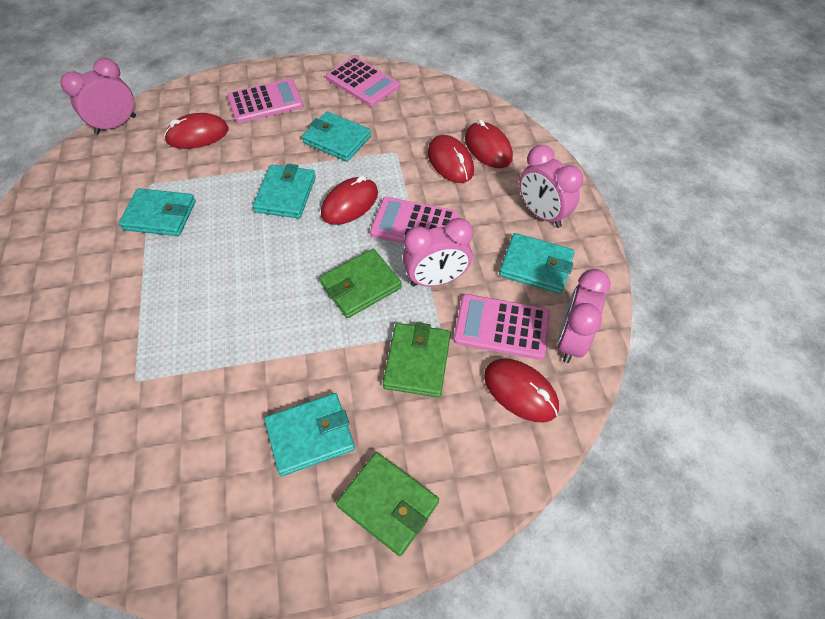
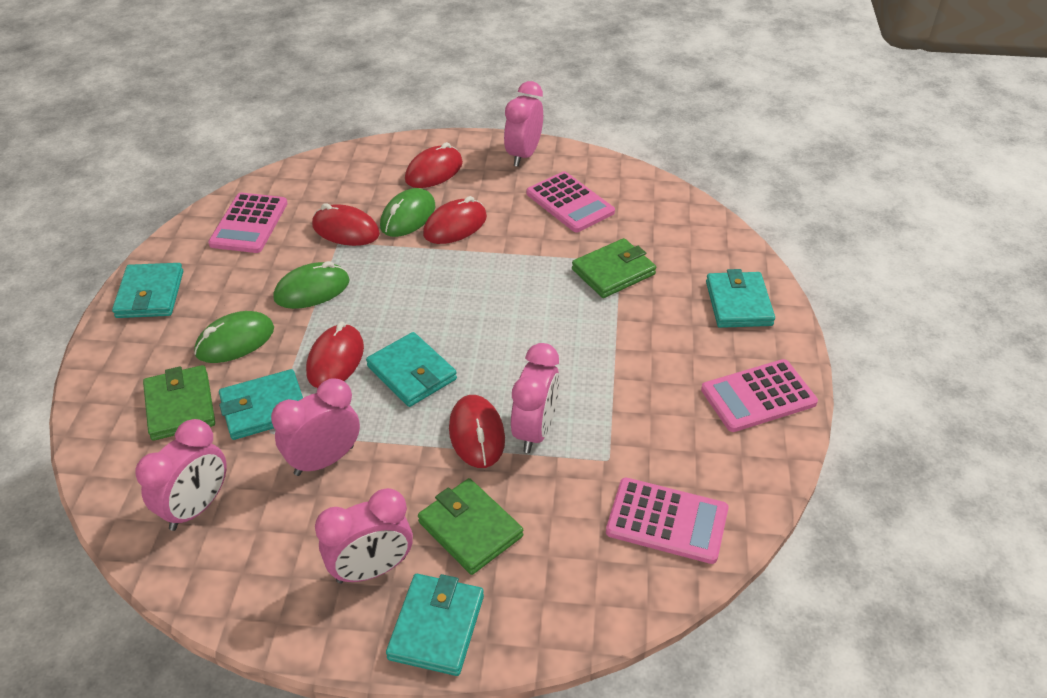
green mouse: none = 0 -> [194,311,274,363] [273,261,350,309] [380,188,436,237] = 3
pink clock: [61,58,136,134] [403,218,473,286] [519,145,583,228] [557,269,611,363] = 4 -> [135,419,227,531] [271,378,360,476] [315,488,413,584] [504,81,543,167] [511,343,560,453] = 5

